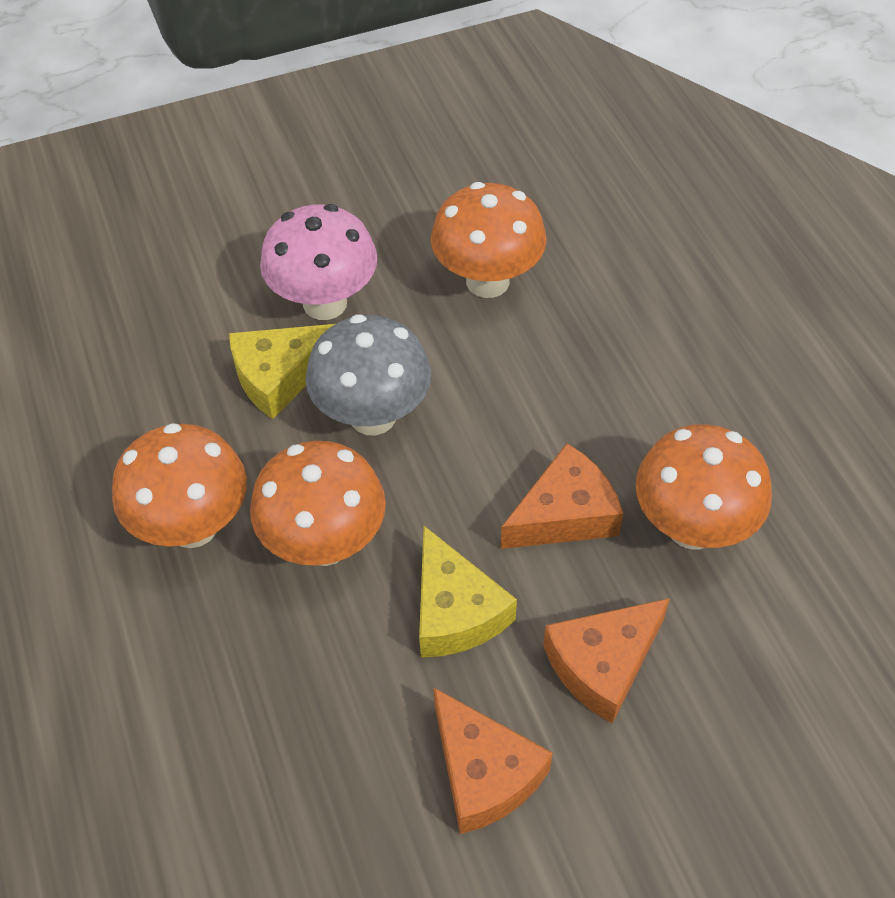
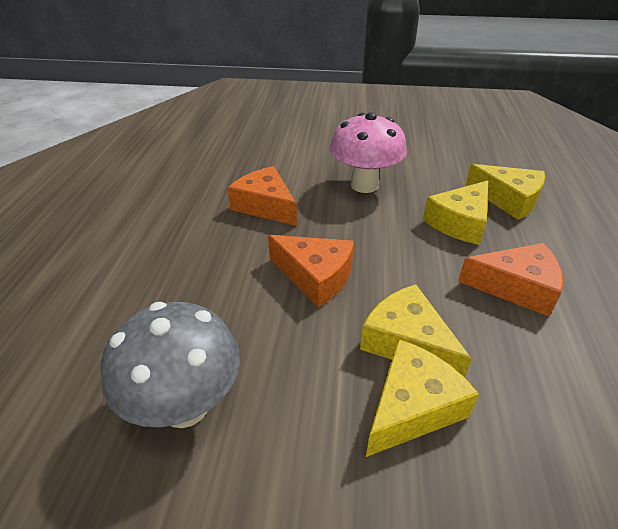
orange mushroom: [112,423,247,548] [250,441,386,566] [431,182,547,298] [635,424,772,549] = 4 -> none = 0
yellow cheese: [229,324,335,419] [419,526,517,658] = 2 -> [360,284,472,377] [366,339,479,457] [423,181,488,245] [465,164,545,220] = 4

